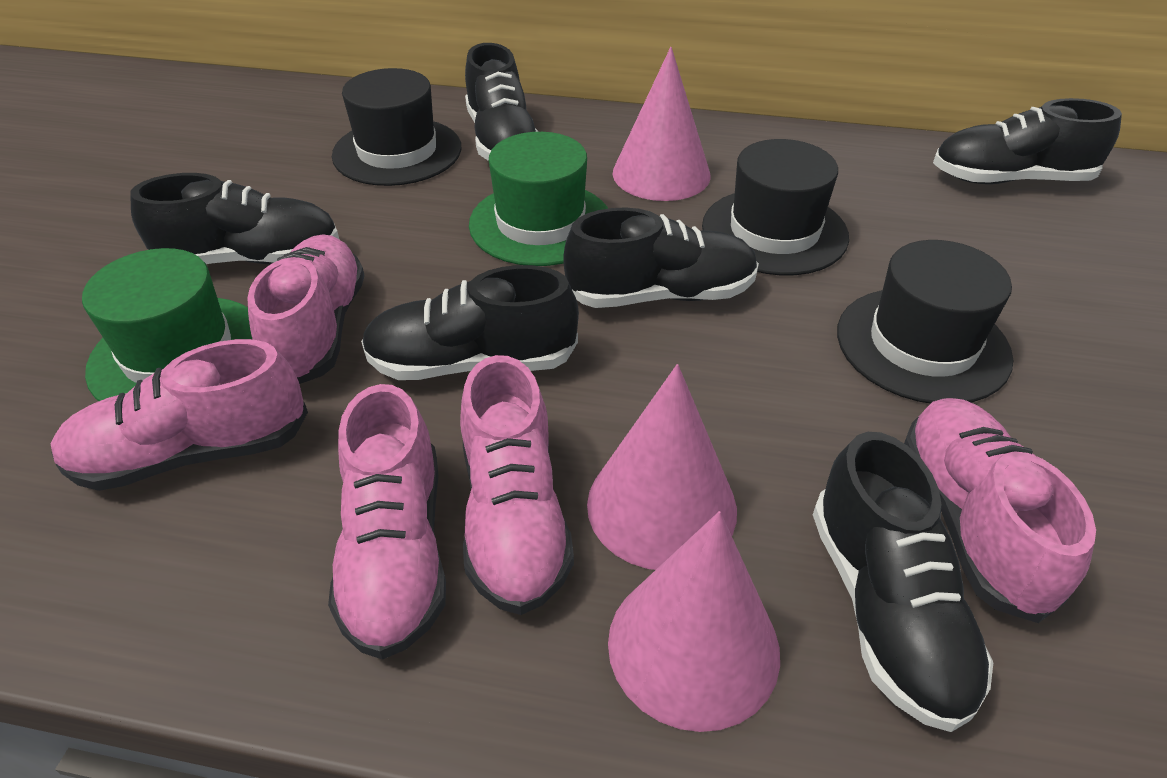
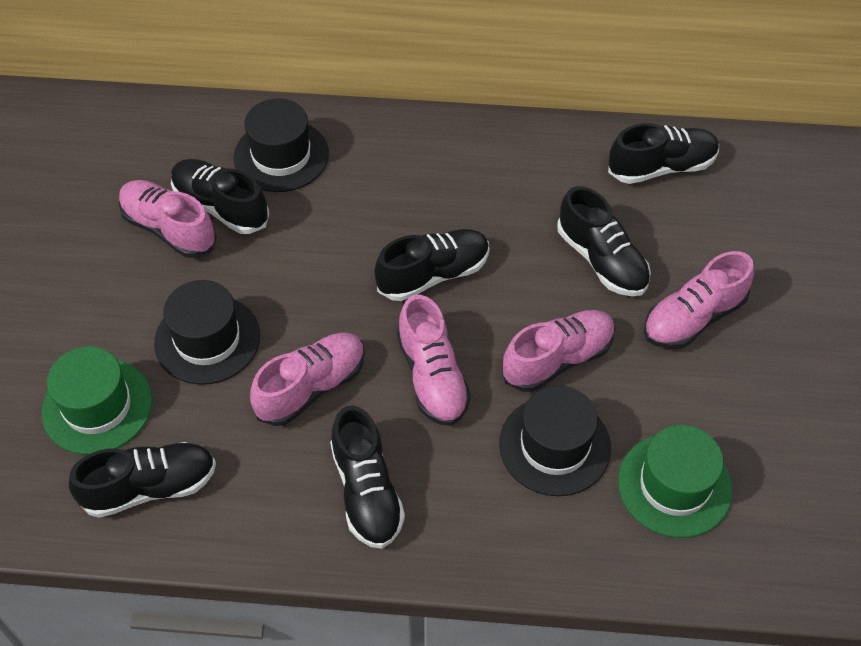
pink cone: [587,364,737,570] [608,511,780,732] [613,47,710,201] = 3 -> none = 0

